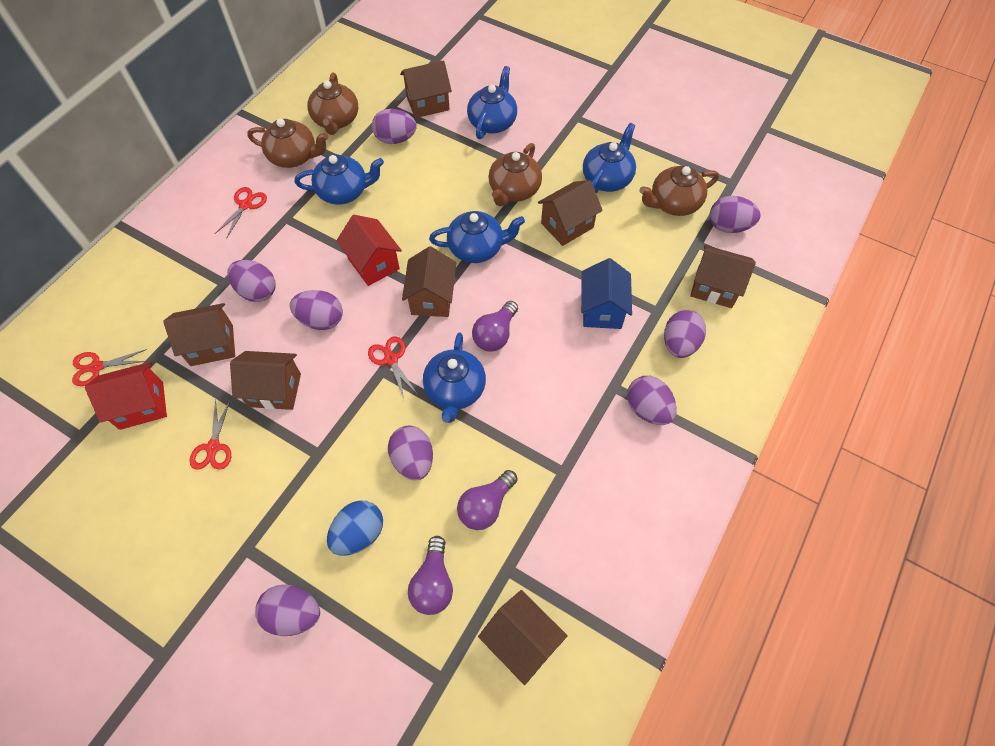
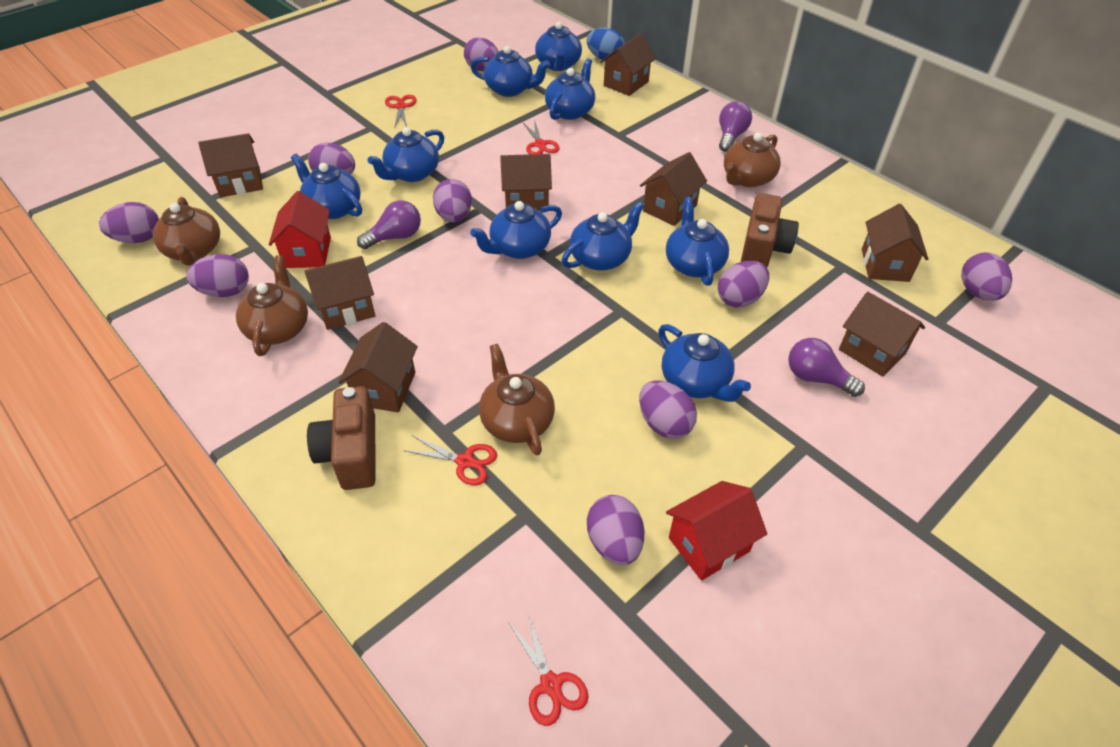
blue house: [581,258,632,329] = 1 -> none = 0
blue teapot: [295,154,384,205] [423,332,486,423] [429,211,525,263] [467,66,517,139] [583,123,636,194] = 5 -> [291,154,362,219] [367,127,444,182] [470,201,562,259] [471,46,550,97] [535,22,582,71] [545,58,595,120] [562,202,644,271] [658,324,751,402] [666,197,729,286] = 9
brown camera: none = 0 -> [307,386,376,490] [741,193,799,267] = 2
brown house: [163,303,235,366] [230,351,301,410] [400,60,452,118] [402,246,456,317] [478,590,568,685] [538,180,603,246] [690,245,756,308] = 7 -> [198,133,263,197] [305,256,375,330] [338,322,418,412] [500,154,552,211] [600,33,656,96] [640,152,707,226] [839,292,925,377] [862,204,928,282] = 8
purple egg: [227,260,275,302] [255,584,320,636] [290,290,343,330] [372,109,417,144] [388,425,433,480] [627,376,677,425] [664,310,706,358] [710,196,761,233] = 8 -> [99,202,159,243] [186,254,249,297] [308,142,355,174] [433,179,472,222] [464,37,499,71] [587,495,645,565] [639,380,697,439] [718,261,769,307] [961,252,1012,301] = 9

